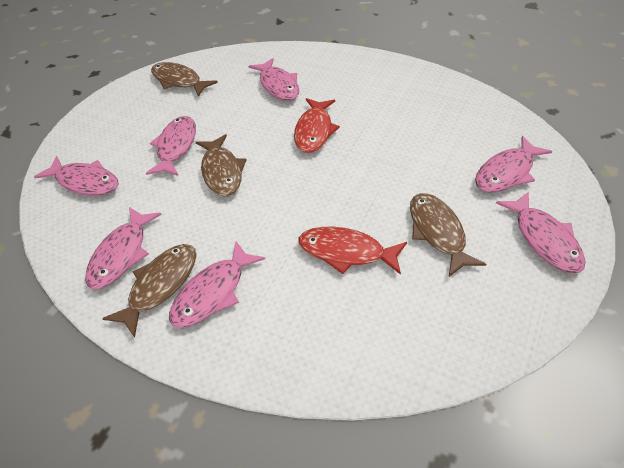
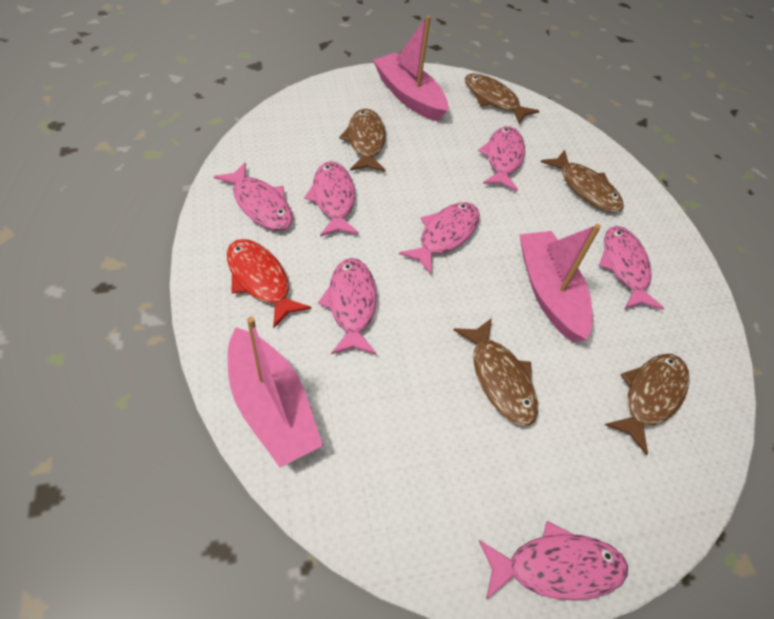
brown fish: [102,244,197,338] [151,62,218,97] [196,134,246,196] [410,193,486,277] = 4 -> [339,109,386,172] [454,318,538,426] [465,73,539,124] [541,150,624,213] [605,354,690,455] = 5
pink boat: none = 0 -> [228,317,323,467] [373,16,448,122] [519,224,601,342] = 3
red fish: [294,98,340,153] [298,227,407,275] = 2 -> [227,239,311,328] = 1

